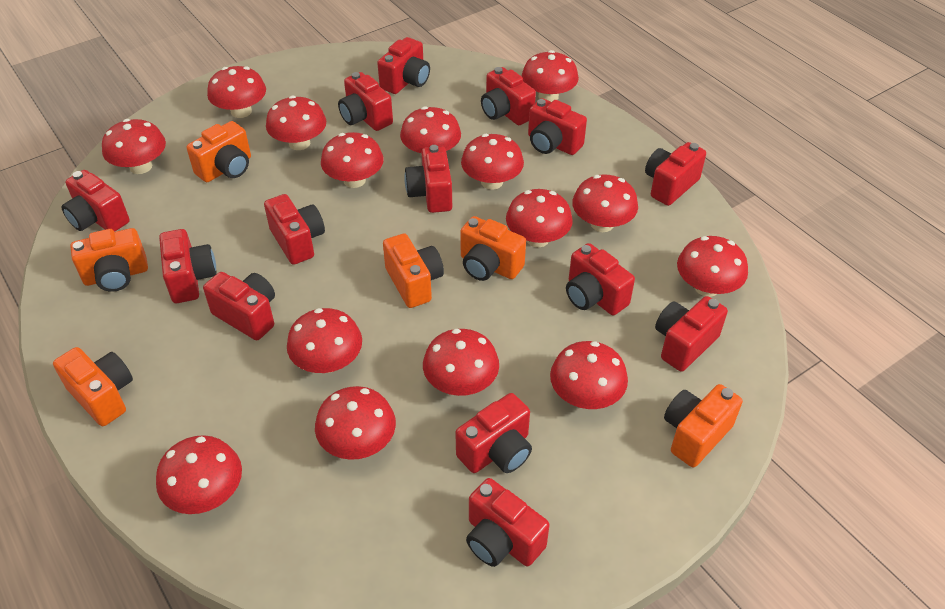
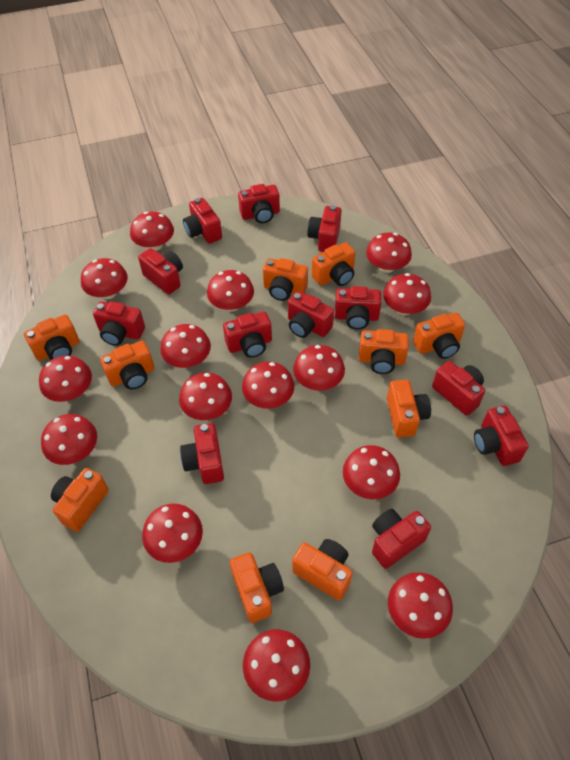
orange camera: [53,347,133,426] [70,228,148,292] [187,121,251,182] [383,233,444,308] [460,216,526,281] [664,384,743,467] = 6 -> [24,315,79,361] [51,468,109,532] [100,341,154,389] [230,552,284,623] [263,258,308,301] [292,539,353,600] [312,242,355,286] [359,329,409,374] [387,380,431,438] [413,313,465,359] = 10
red camera: [61,170,130,232] [159,229,217,303] [203,272,275,340] [264,194,325,265] [338,72,393,131] [377,37,430,94] [404,145,452,213] [456,393,532,473] [466,478,550,567] [481,67,536,125] [528,98,587,155] [566,243,635,315] [645,142,706,206] [655,296,728,372] = 14 -> [93,302,145,346] [138,248,183,294] [180,423,224,484] [183,198,222,244] [223,312,272,358] [238,184,280,223] [288,291,334,338] [307,205,341,252] [335,286,382,329] [372,509,431,569] [432,361,485,416] [474,405,529,466] = 12

